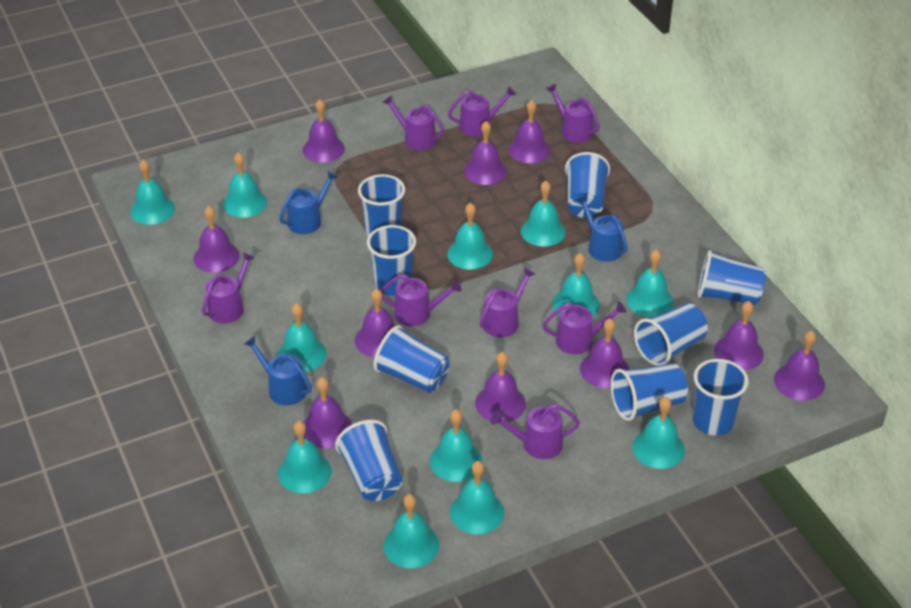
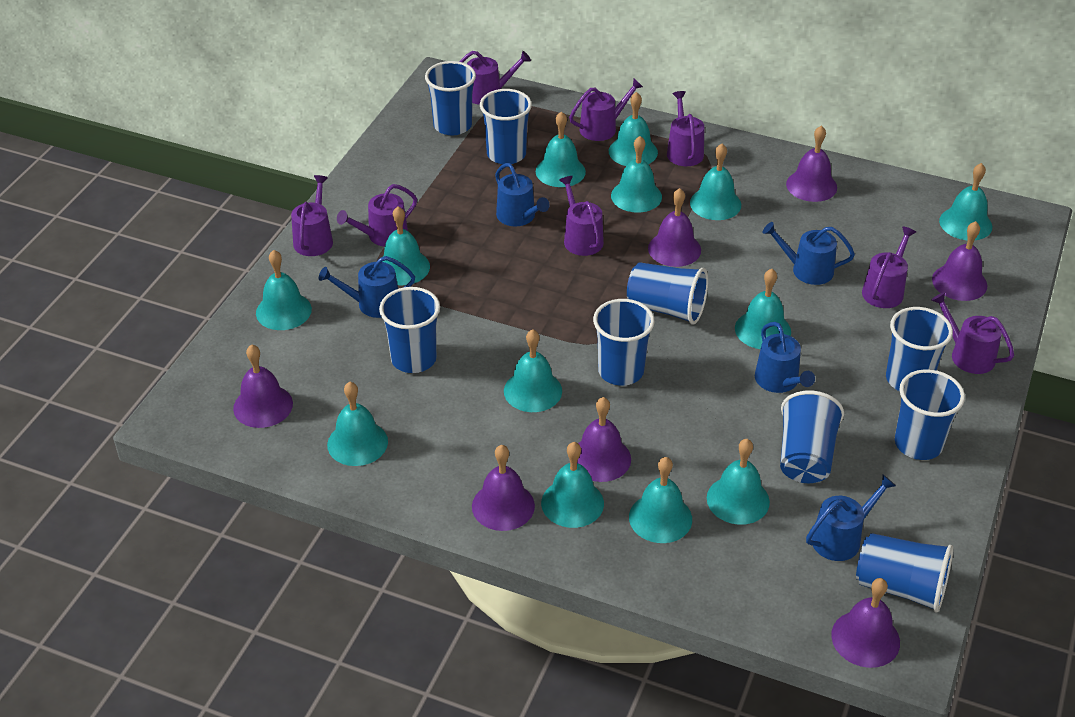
blue watering can: [244,336,312,405] [279,171,337,234] [576,195,628,262] = 3 -> [319,256,415,318] [495,163,550,226] [755,322,815,393] [762,222,855,285] [806,475,896,561] = 5
purple bell: [194,206,240,273] [303,99,345,162] [303,377,352,449] [355,288,395,357] [464,121,507,185] [475,352,526,422] [508,100,551,163] [580,318,630,388] [714,301,764,370] [774,330,825,401] = 10 -> [233,344,293,428] [472,445,535,531] [577,397,631,482] [648,188,701,267] [786,125,837,202] [831,578,900,668] [932,221,987,301] = 7
turquoise bell: [130,159,175,225] [223,153,267,218] [277,303,327,372] [278,421,331,493] [383,494,439,568] [430,410,483,482] [447,203,493,269] [450,461,504,534] [521,181,566,247] [552,253,600,317] [626,249,674,317] [632,397,685,469] = 12 -> [256,250,312,330] [327,382,388,466] [382,206,430,285] [504,329,562,412] [536,111,586,187] [541,442,604,528] [609,92,658,166] [611,136,662,212] [629,457,692,543] [690,144,741,220] [707,439,770,525] [735,269,791,349] [939,163,992,241] = 13

